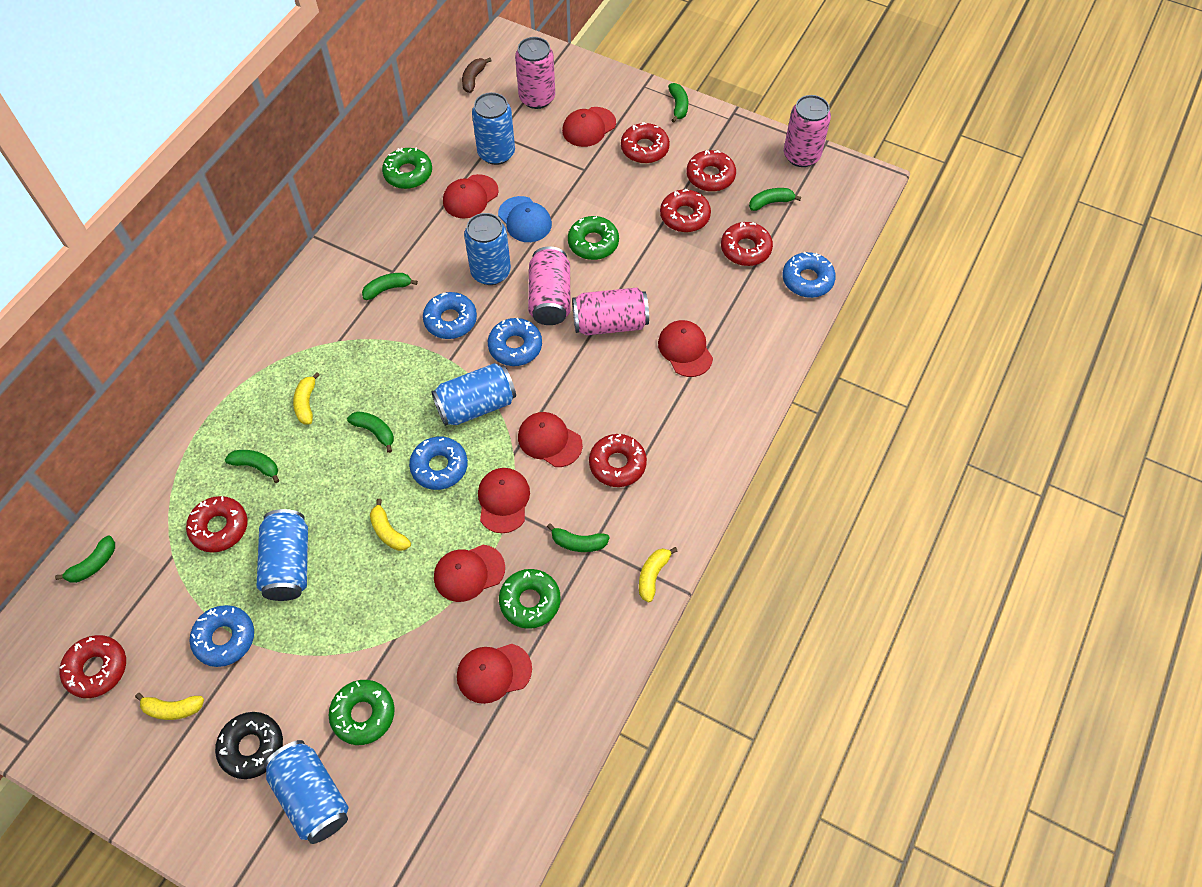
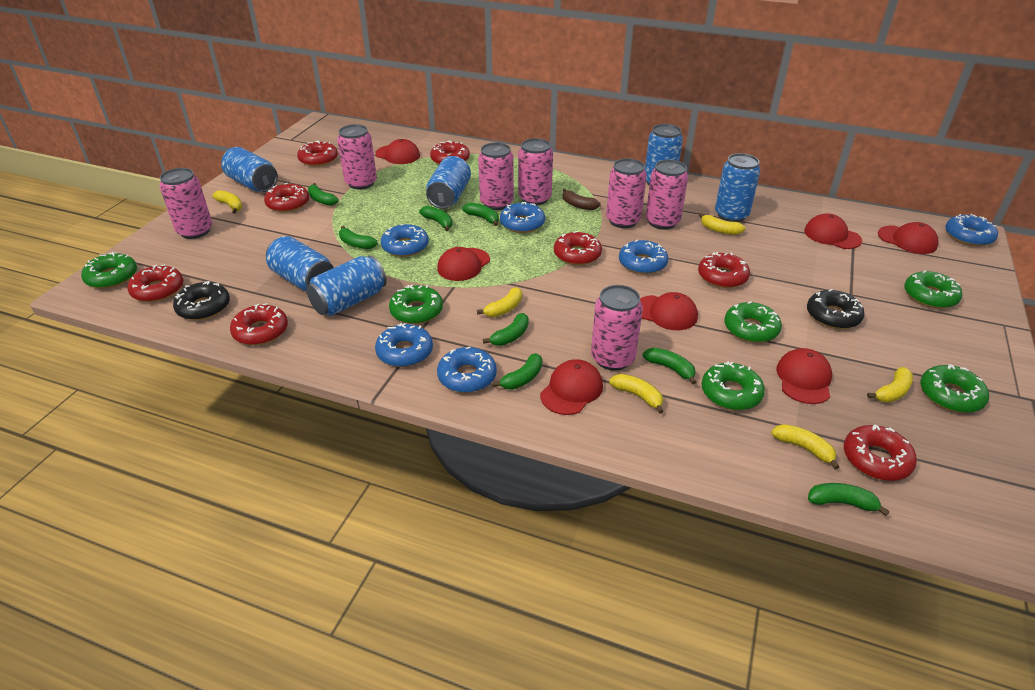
black donut: [215,712,283,779] = 1 -> [173,281,230,320] [807,289,865,329] = 2
blue can: [257,509,308,601] [264,740,348,844] [431,363,516,426] [464,213,511,285] [472,92,515,165] = 5 -> [221,147,278,192] [266,236,334,292] [306,255,387,316] [426,156,471,209] [645,124,683,186] [715,153,761,222] = 6
blue cap: [498,196,552,242] = 1 -> none = 0
blue donut: [189,605,254,667] [409,436,468,490] [423,292,477,339] [488,318,542,366] [783,252,836,298] = 5 -> [375,323,433,367] [381,224,429,257] [437,347,497,393] [500,201,545,233] [619,240,669,274] [945,214,998,246] = 6
green banana: [55,536,115,583] [225,450,279,483] [347,411,394,453] [362,273,418,300] [547,523,610,552] [668,83,688,123] [749,188,801,211] = 7 -> [308,183,339,206] [339,226,378,249] [419,206,453,231] [462,203,499,226] [483,313,529,346] [492,353,542,390] [643,348,697,385] [808,483,889,516] = 8
green donut: [329,680,395,745] [382,148,432,189] [499,569,561,629] [568,216,619,260] = 4 -> [81,252,137,289] [389,285,443,324] [701,361,765,410] [724,301,782,343] [904,270,962,309] [920,364,989,413] = 6
pink can: [515,37,555,109] [528,246,570,325] [572,288,649,335] [784,95,831,167] = 4 -> [159,168,212,239] [337,124,377,190] [478,142,514,210] [518,138,553,205] [591,285,643,371] [606,158,647,228] [646,160,688,230] = 7
red donut: [60,635,126,698] [186,496,248,553] [589,434,647,487] [621,122,670,163] [660,189,711,232] [687,150,736,192] [721,222,773,266] = 7 -> [127,264,184,302] [230,303,288,345] [264,183,309,212] [297,141,338,167] [430,140,470,165] [554,231,602,265] [698,252,750,288] [844,424,917,481] = 8
yellow banana: [135,693,204,720] [293,372,320,424] [370,499,411,551] [639,547,678,602] = 4 -> [212,190,242,214] [477,287,522,317] [609,374,664,414] [699,213,746,235] [771,424,839,469] [867,367,913,403] = 6

